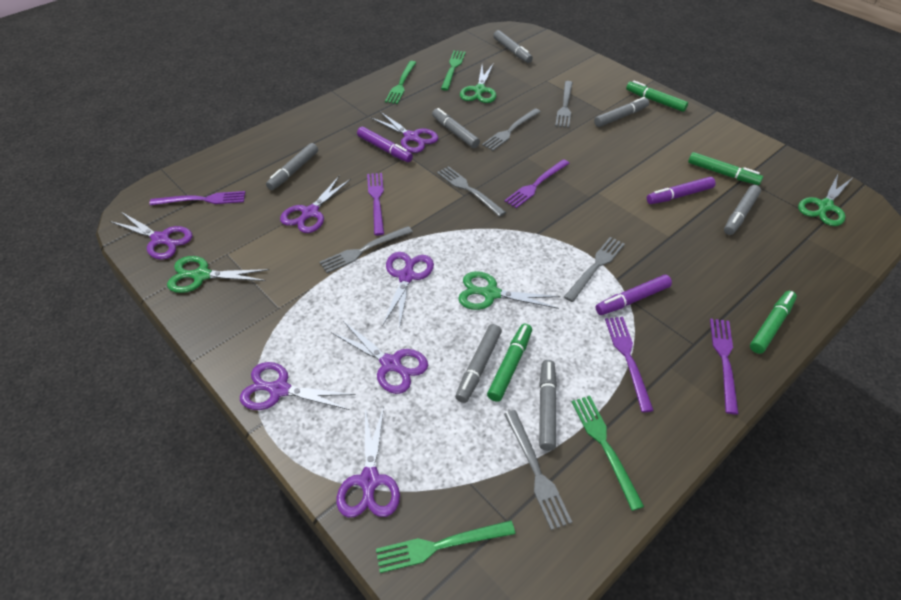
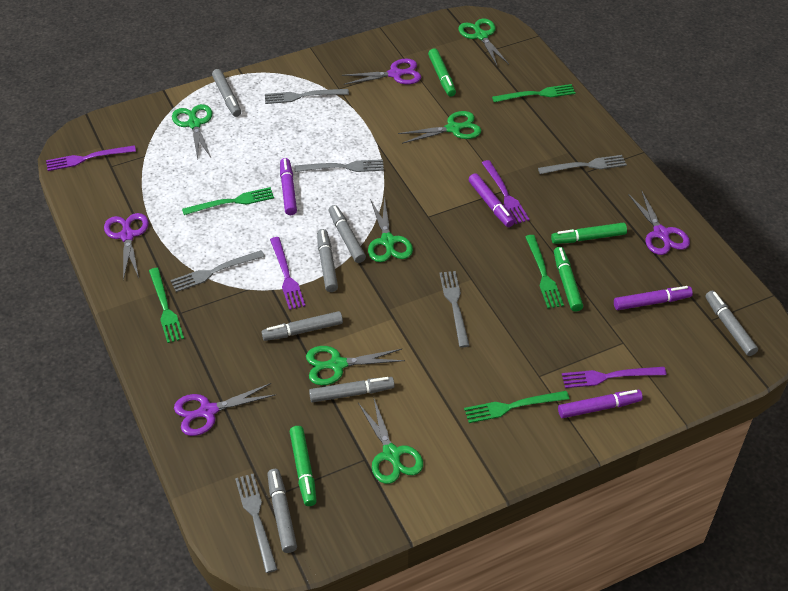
green fork: [376,520,515,573] [385,61,417,104] [441,50,466,91] [571,396,644,511] = 4 -> [149,268,184,343] [182,187,274,215] [464,391,569,423] [492,84,576,102] [525,235,564,308] = 5
green scissors: [167,256,269,293] [458,271,560,310] [460,64,496,103] [798,174,852,226] = 4 -> [172,104,212,160] [306,346,405,385] [358,396,423,484] [368,197,413,262] [398,111,481,144] [458,19,509,65] = 6
purple fork: [150,191,245,205] [367,173,384,235] [504,159,570,208] [605,317,654,412] [710,318,739,414] = 5 -> [46,145,136,171] [270,237,305,310] [482,160,530,224] [562,367,666,388] = 4
purple marker: [357,127,413,162] [596,275,672,315] [647,177,716,204] = 3 -> [280,158,297,215] [468,173,515,227] [558,390,643,418] [614,286,693,310] = 4
purple scissors: [110,212,193,260] [240,362,356,410] [280,175,351,233] [331,321,428,394] [336,406,400,517] [370,112,439,153] [383,252,434,329] = 7 -> [104,213,149,280] [174,383,275,436] [342,58,421,85] [628,190,690,255] = 4

